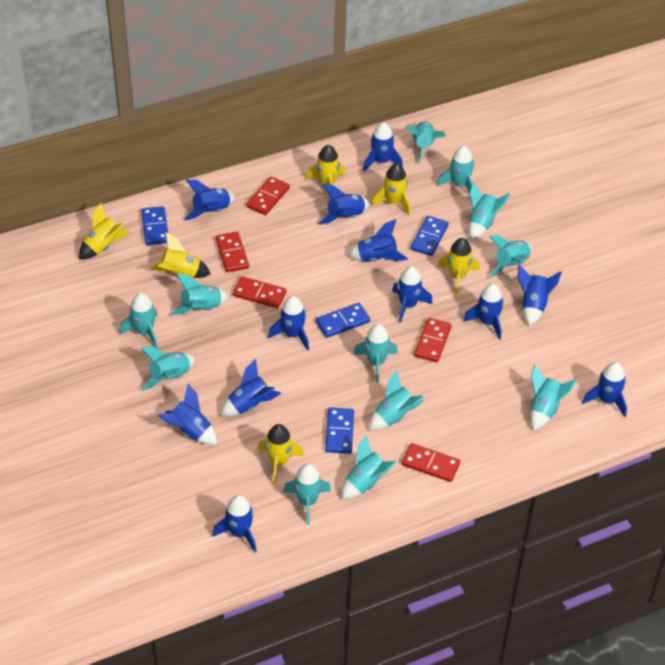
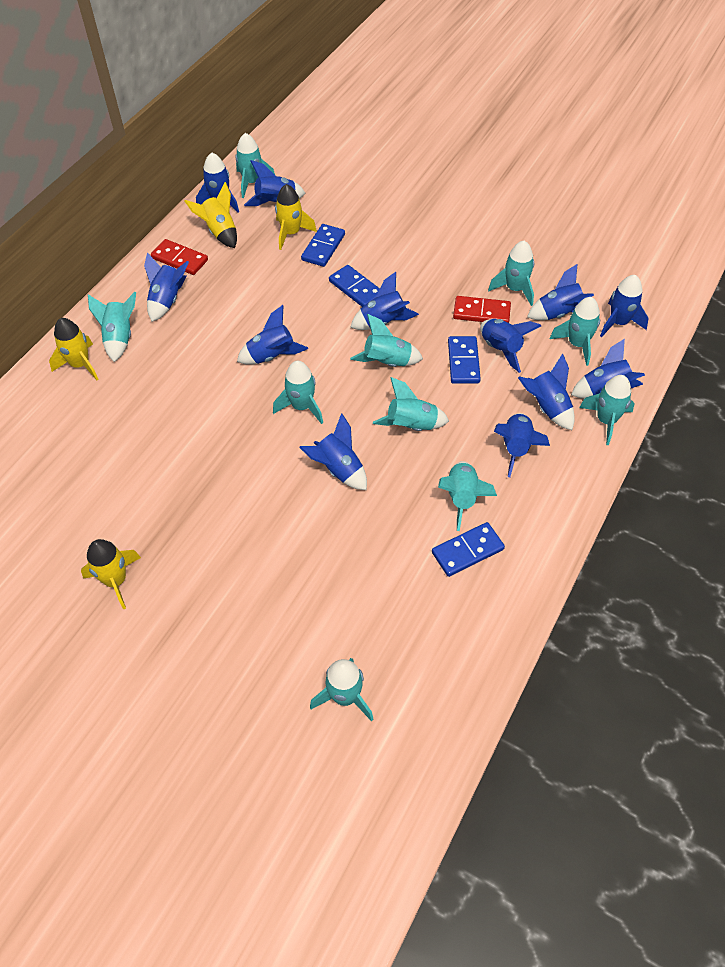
red domino: [216,232,249,272] [233,276,286,308] [246,176,290,215] [402,443,460,482] [414,318,452,362] = 5 -> [151,239,208,275] [453,296,511,323] = 2
turquoise rocket: [119,293,158,348] [141,346,195,391] [171,274,229,315] [283,464,331,525] [341,435,397,499] [353,324,398,383] [369,370,424,430] [406,122,446,164] [437,146,474,192] [468,182,510,240] [489,235,532,277] [530,365,577,430] = 12 -> [88,292,136,362] [235,133,275,198] [273,361,323,424] [310,658,373,722] [350,314,423,367] [373,377,449,431] [438,461,497,531] [488,241,534,306] [550,297,600,366] [579,375,635,445] = 10
yellow rocket: [79,203,130,259] [150,232,211,278] [258,424,304,484] [306,145,345,199] [371,163,411,216] [437,238,480,295] = 6 -> [49,318,99,380] [81,539,141,609] [185,182,237,248] [275,184,317,250] = 4

